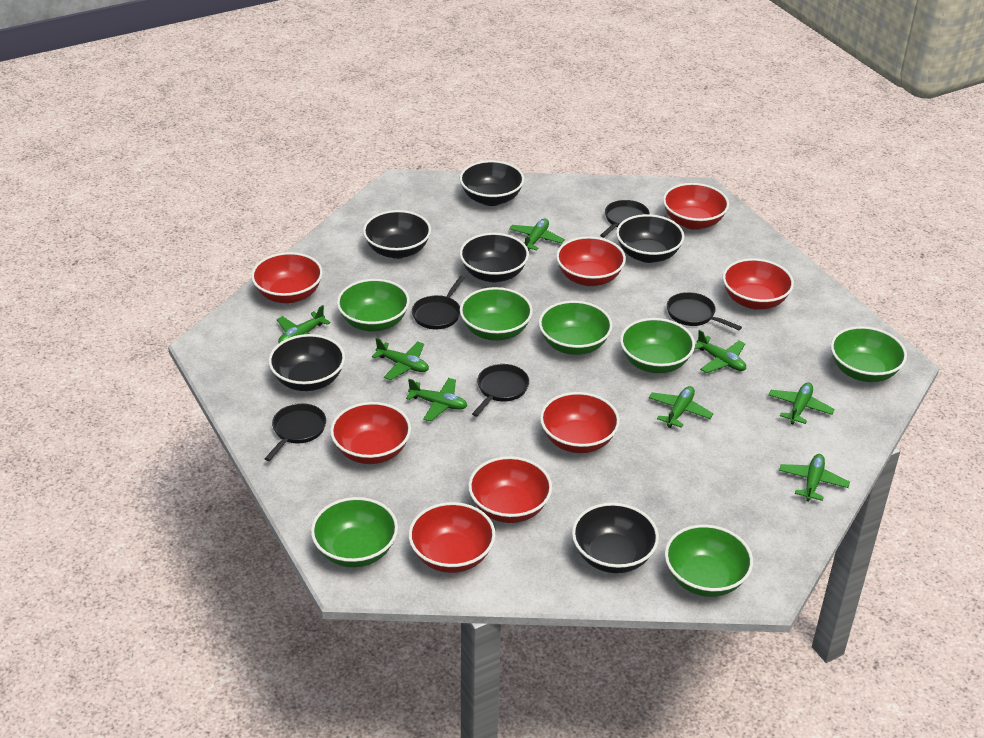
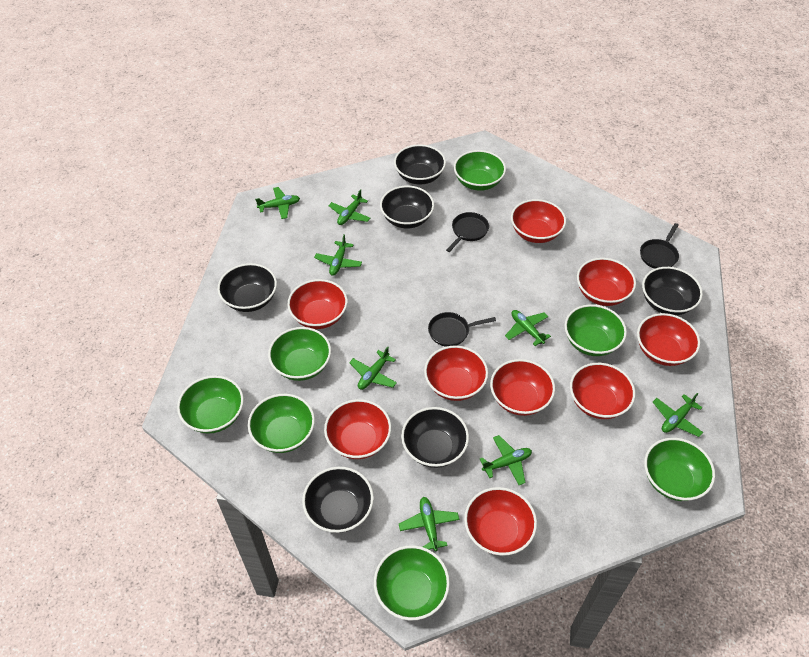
black pan: [265,403,326,461] [412,276,465,329] [472,364,529,416] [600,200,650,238] [667,292,742,330] = 5 -> [428,312,496,347] [446,212,489,252] [640,223,679,269] = 3
red bowl: [251,252,323,303] [330,402,411,464] [408,502,496,573] [468,456,552,523] [540,392,620,453] [556,236,626,286] [663,183,729,230] [723,258,794,309] = 8 -> [287,279,347,329] [324,399,391,459] [424,346,488,401] [464,487,537,556] [490,359,555,416] [511,199,566,243] [570,363,635,419] [577,258,636,306] [637,313,700,366] = 9

